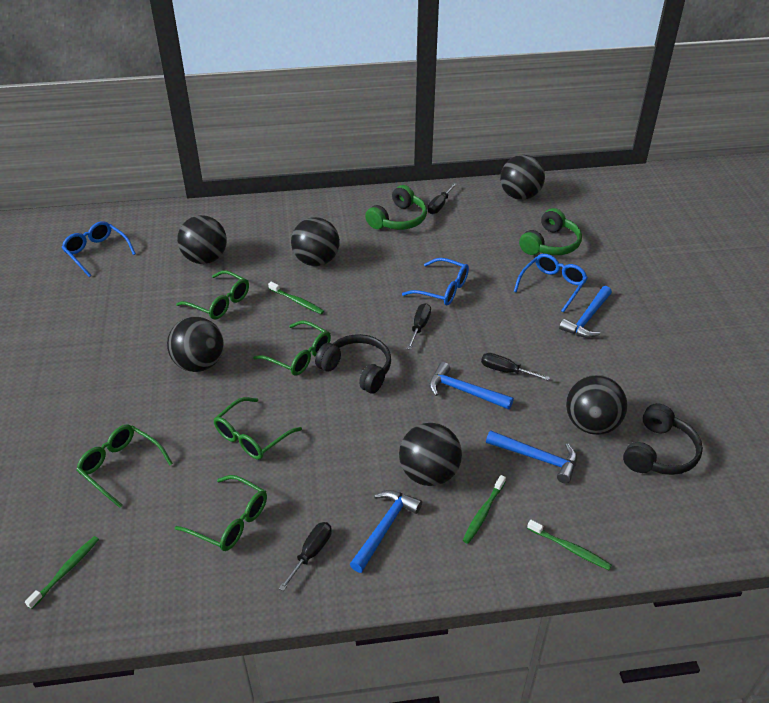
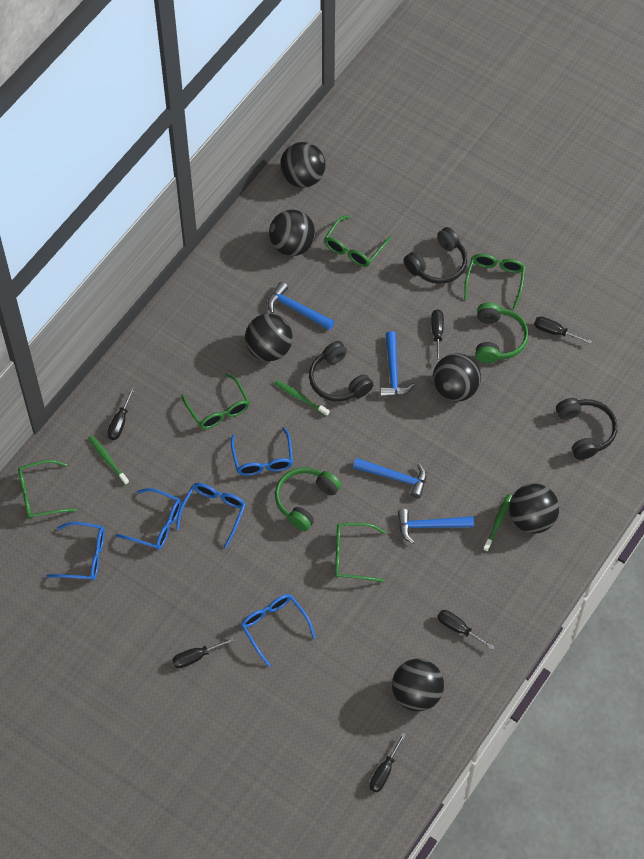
black headphones: [315,334,391,394] [623,403,703,475] = 2 -> [309,341,373,402] [403,227,467,284] [556,398,617,460] = 3
black screwdriver: [279,522,332,591] [407,303,431,350] [427,183,457,214] [481,353,550,381] = 4 -> [107,387,135,440] [172,637,234,669] [370,733,406,792] [431,309,444,363] [438,610,495,650] [534,316,592,344] = 6
blue glasses: [62,221,136,277] [402,258,469,305] [514,254,588,313] = 3 -> [47,522,105,581] [115,488,181,550] [176,483,246,548] [231,427,293,476] [241,594,316,667] = 5
green toothbrush: [25,536,99,609] [268,282,324,314] [463,475,506,544] [527,520,612,570] = 4 -> [88,436,129,485] [274,380,329,416] [483,494,512,552] = 3

